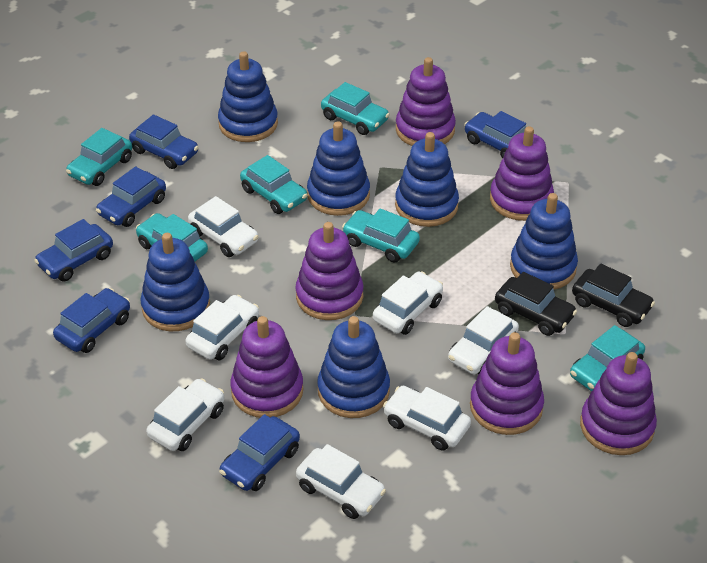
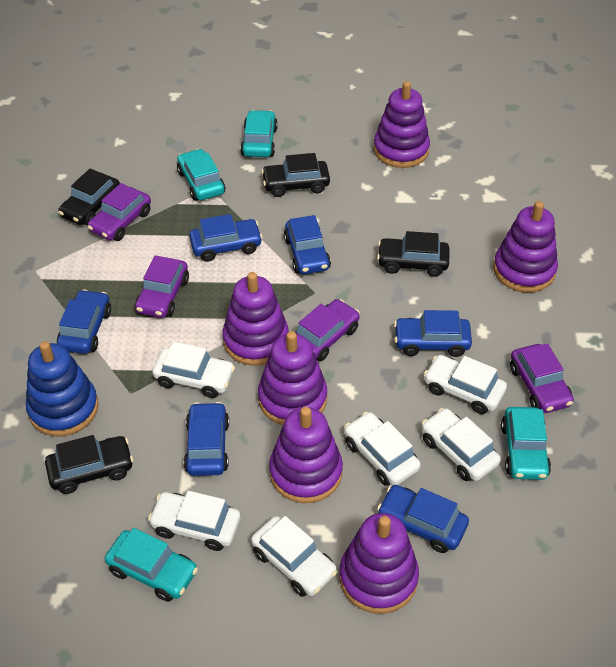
black car: [495,272,577,336] [572,264,655,327] = 2 -> [45,435,133,494] [58,169,120,225] [261,153,330,197] [377,231,449,277] = 4
blue stacking toy: [141,233,210,331] [218,51,278,142] [307,121,370,216] [317,316,390,418] [395,132,459,227] [510,193,578,289] = 6 -> [26,341,98,436] = 1
purple car: none = 0 -> [87,183,151,241] [135,255,189,318] [295,299,360,362] [510,343,574,413] = 4
turquoise car: [66,128,132,186] [136,213,208,261] [240,155,308,214] [321,82,390,135] [342,208,420,262] [570,325,645,392] = 6 -> [105,528,198,602] [177,149,225,201] [240,110,278,157] [501,407,551,480] = 4
white car: [146,378,224,451] [185,295,259,360] [188,196,259,257] [296,444,386,519] [373,271,443,335] [383,386,471,450] [448,306,519,375] = 7 -> [148,491,241,551] [152,342,235,398] [251,516,338,597] [344,412,421,486] [422,408,501,481] [424,355,507,414] = 6

